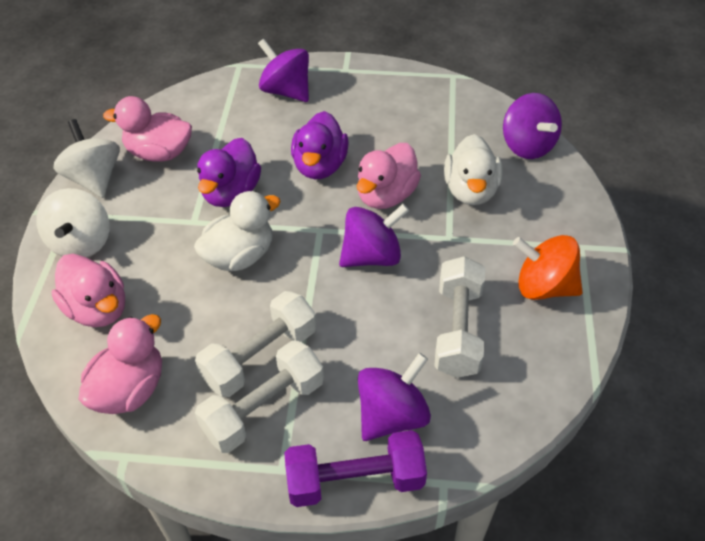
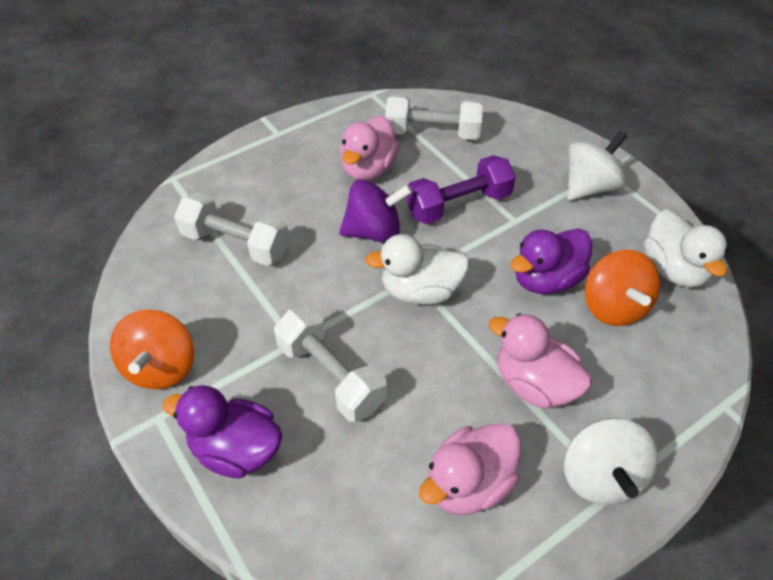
orange spinning top: [513,235,583,300] = 1 -> [110,310,194,389] [585,250,660,326] = 2
pink duck: [51,254,125,327] [78,314,162,414] [103,96,192,162] [357,143,421,209] = 4 -> [340,116,400,181] [419,423,521,515] [489,313,592,409] = 3
purple spinning top: [258,39,309,102] [339,204,409,267] [358,353,431,441] [503,93,562,159] = 4 -> [339,180,412,243] = 1

